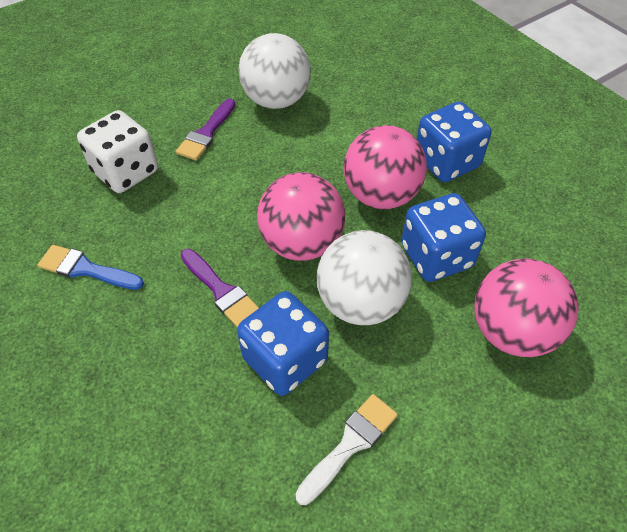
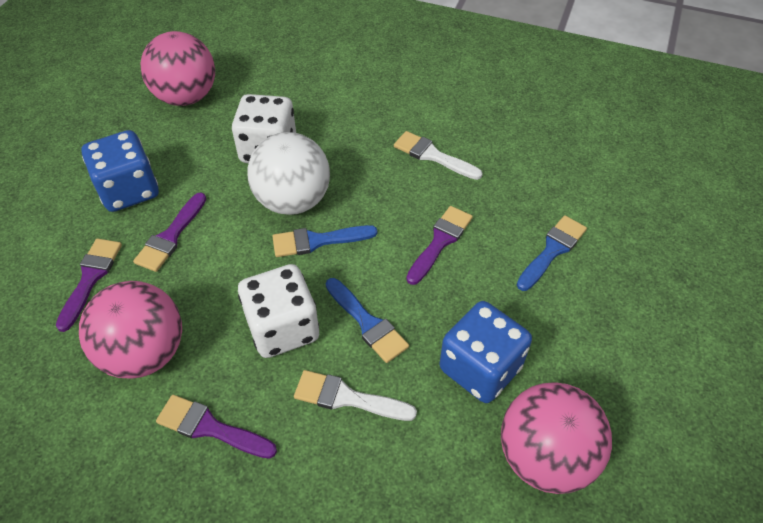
blue brush: [38,245,144,290] = 1 -> [272,225,377,257] [326,278,409,363] [517,215,587,291] = 3
blue dice: [237,291,329,396] [401,193,486,282] [417,102,492,182] = 3 -> [81,130,159,212] [440,301,532,403] = 2
purple brush: [176,99,235,161] [181,249,259,328] = 2 -> [56,239,122,332] [133,192,206,272] [156,395,277,459] [406,206,473,285] = 4
white ball: [238,33,311,109] [317,230,412,325] = 2 -> [247,132,330,215] = 1
white brush: [295,394,398,505] = 1 -> [294,370,417,421] [394,131,483,180] = 2
white dice: [77,110,158,193] = 1 -> [232,94,296,163] [238,264,319,358] = 2

